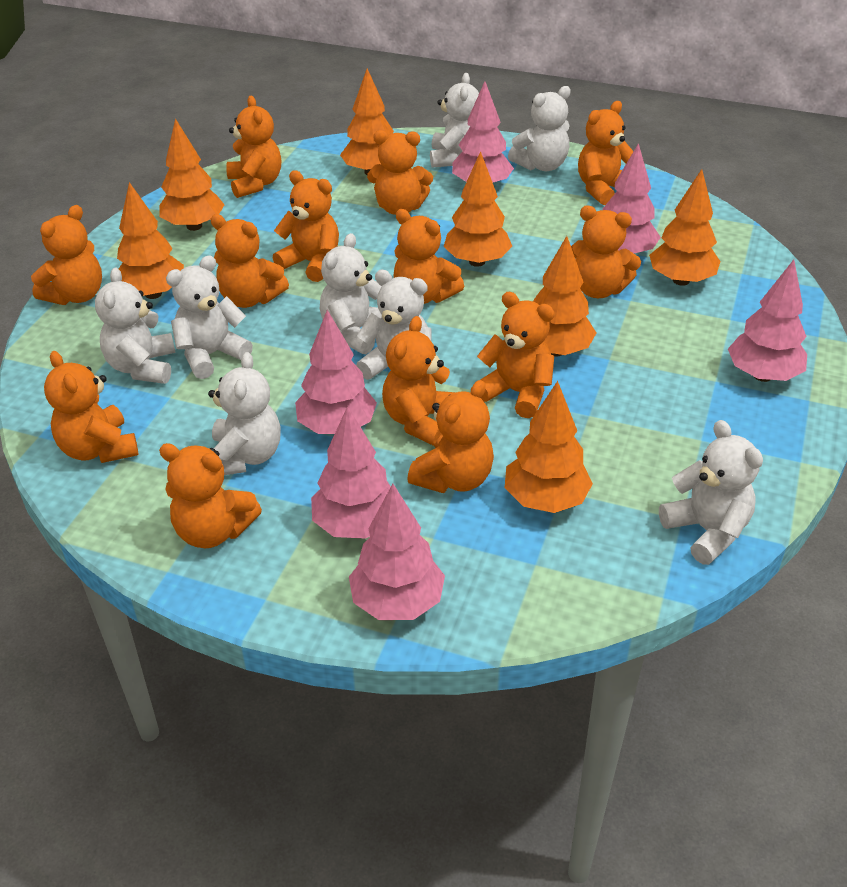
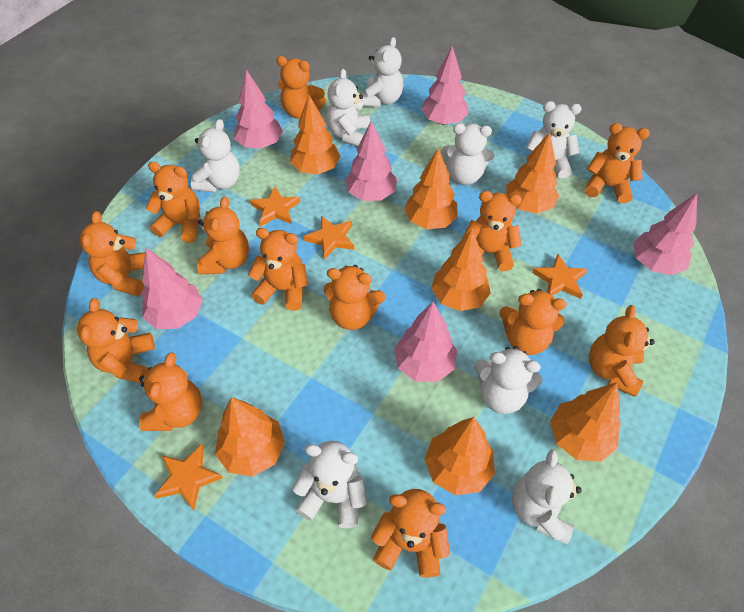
orange star: none = 0 -> [154,444,223,511] [250,186,301,226] [304,216,354,259] [532,254,588,299] = 4

